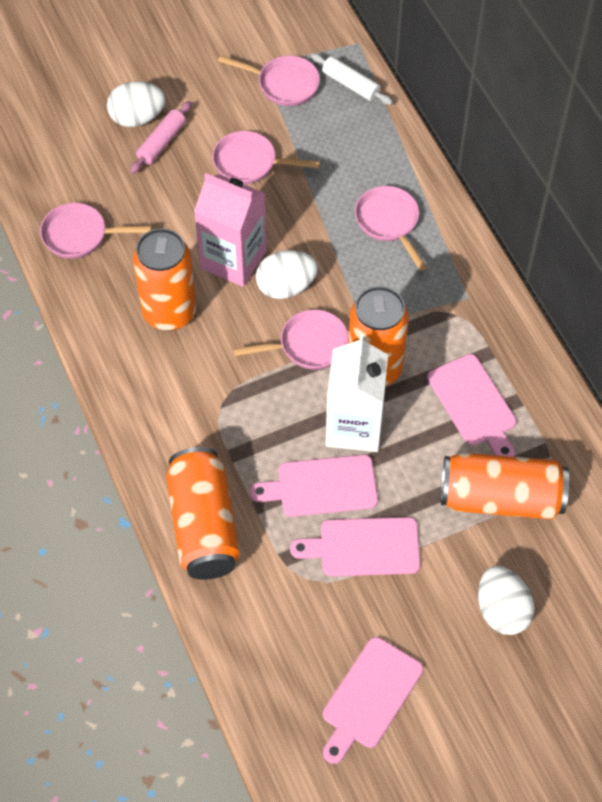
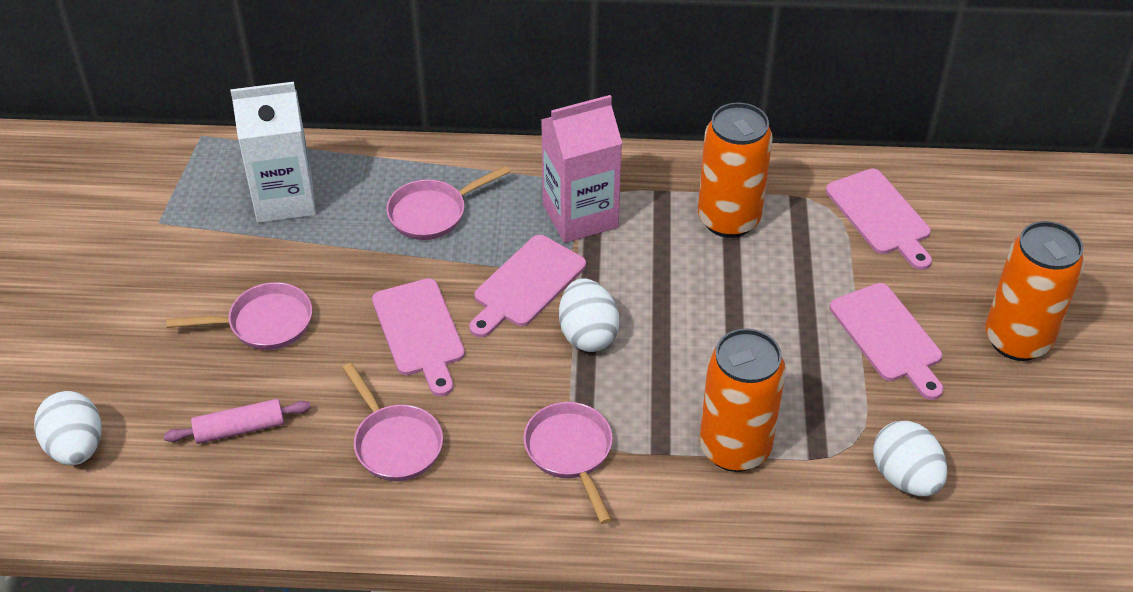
orange can: [133,228,196,331] [166,447,240,580] [348,286,409,386] [441,452,569,519] = 4 -> [698,103,773,238] [699,329,786,472] [985,221,1084,361] = 3
pink pan: [40,203,152,259] [212,131,320,184] [218,55,320,106] [233,309,348,370] [355,186,427,271] = 5 -> [166,282,312,350] [342,363,443,481] [386,166,510,240] [523,402,613,524] = 4
white rolling pin: [311,53,393,105] = 1 -> none = 0

